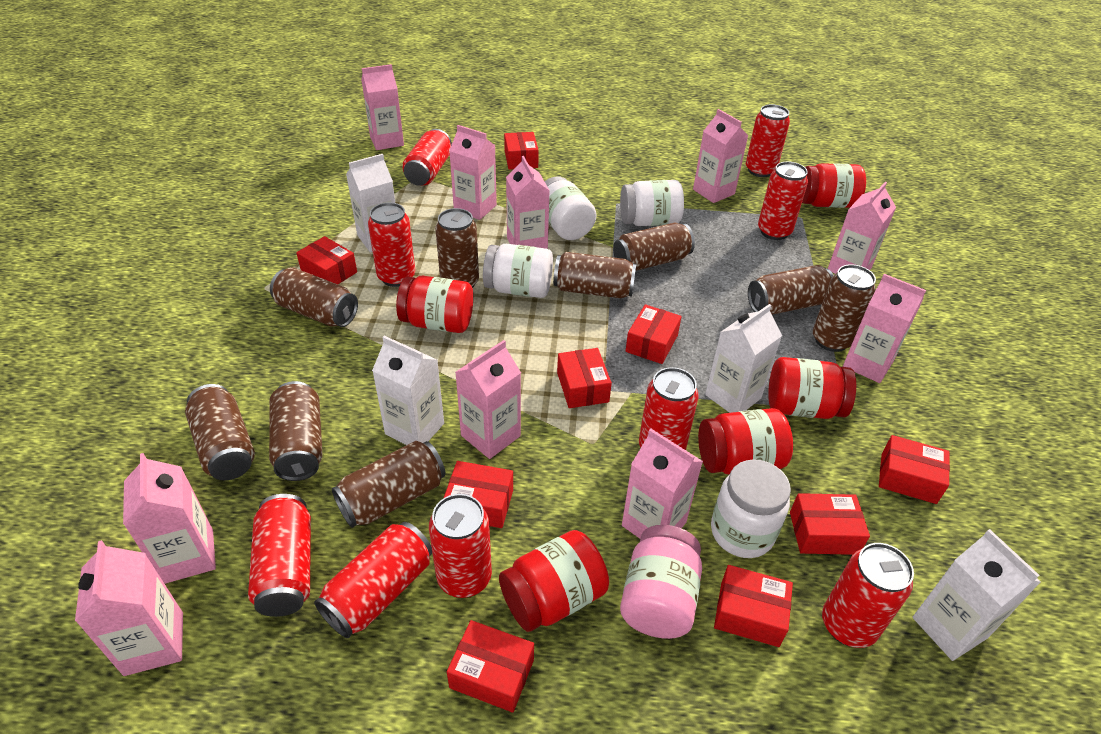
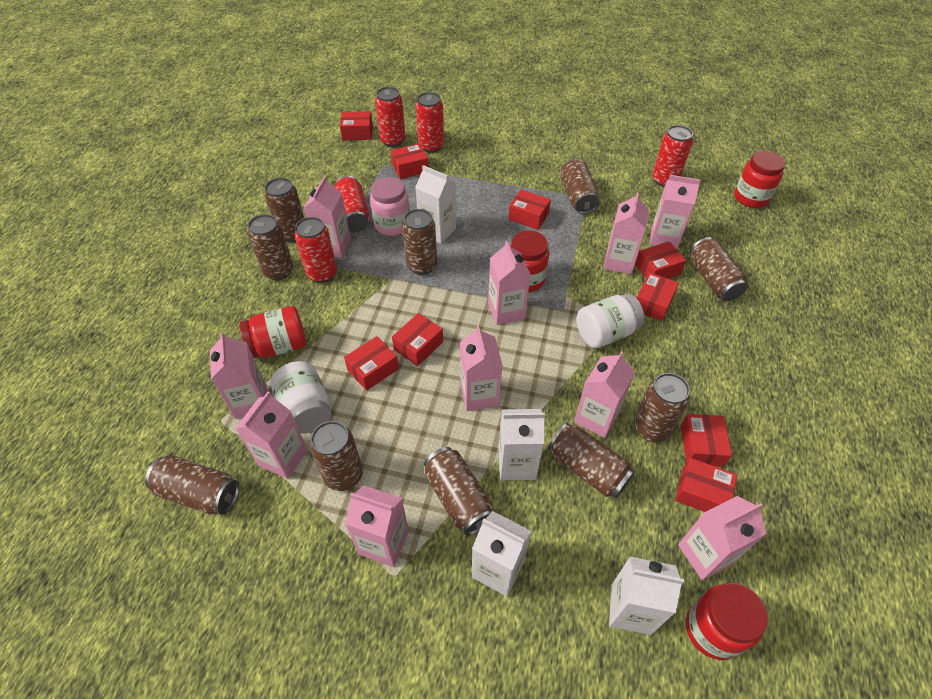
brown can: [185,384,255,480] [269,381,322,481] [270,267,358,327] [332,441,445,528] [435,208,479,288] [553,252,636,298] [613,222,695,271] [748,265,833,315] [813,264,876,352] = 9 -> [145,455,240,515] [248,214,293,280] [265,178,304,242] [310,421,363,491] [402,209,437,275] [424,447,493,536] [548,423,635,498] [560,159,600,214] [634,373,690,442] [690,237,748,301] = 10
red can: [248,494,311,617] [314,522,432,638] [368,202,415,287] [402,129,452,186] [429,494,492,598] [639,367,699,450] [746,104,790,177] [758,162,808,240] [822,543,914,648] = 9 -> [294,217,337,283] [334,176,370,232] [375,87,406,147] [415,92,444,153] [652,125,693,187] = 5
red jar: [396,276,473,333] [499,530,609,632] [698,408,793,474] [768,357,856,419] [802,163,866,208] = 5 -> [239,306,307,358] [510,231,549,292] [686,583,768,660] [734,151,785,208] = 4
white jar: [483,244,553,298] [545,176,597,240] [620,180,684,226] [711,459,791,558] = 4 -> [271,361,331,434] [576,294,645,348] = 2

